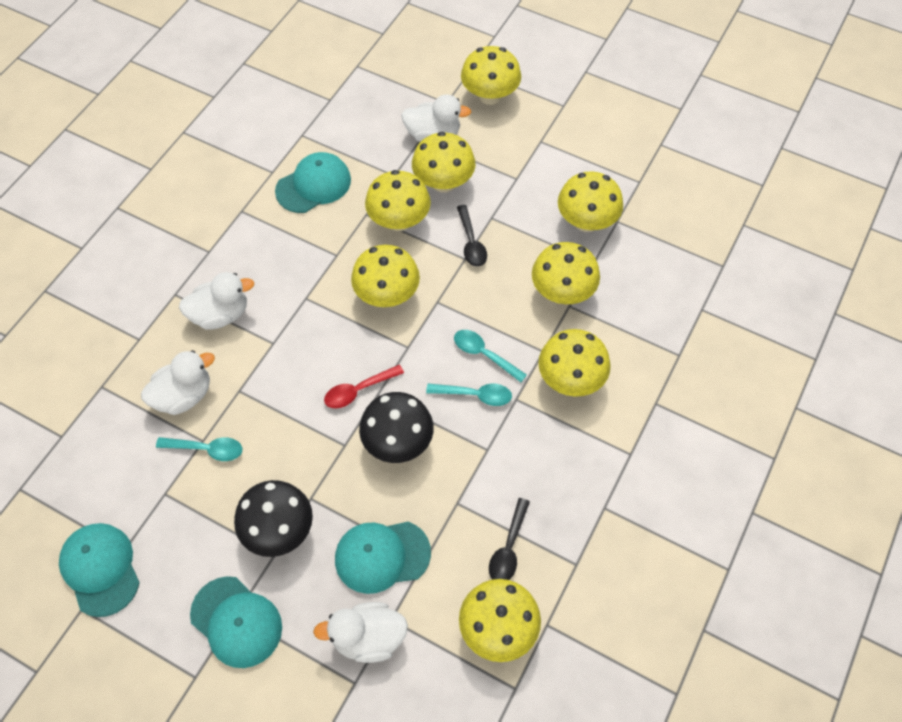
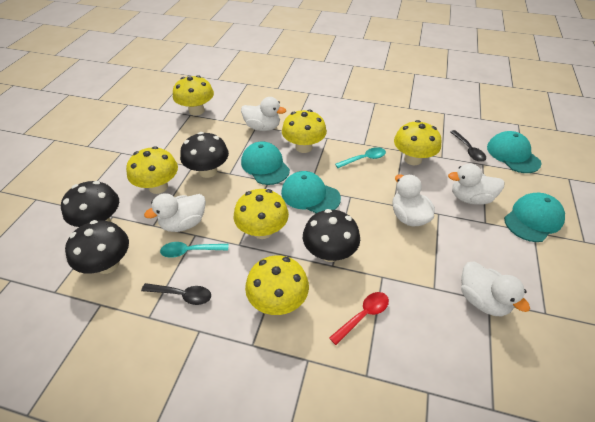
black mushroom: [234,480,313,557] [359,392,434,463] = 2 -> [61,181,119,227] [65,220,129,274] [180,132,229,178] [303,209,360,262] = 4
turquoise spoon: [156,437,242,461] [426,383,512,406] [454,330,527,382] = 3 -> [160,242,228,258] [335,147,386,168] = 2
white duck: [141,350,215,415] [179,272,254,330] [313,602,408,663] [401,94,471,142] = 4 -> [144,193,206,232] [241,97,286,131] [392,174,435,226] [448,163,504,205] [461,261,530,316] = 5
yellow mushroom: [351,245,420,307] [365,170,431,231] [412,132,476,193] [459,579,541,662] [461,46,521,105] [532,242,600,304] [538,329,611,397] [558,171,623,232] = 8 -> [126,146,178,194] [173,75,214,116] [234,189,289,239] [245,255,309,315] [282,110,327,153] [394,120,442,165] = 6

